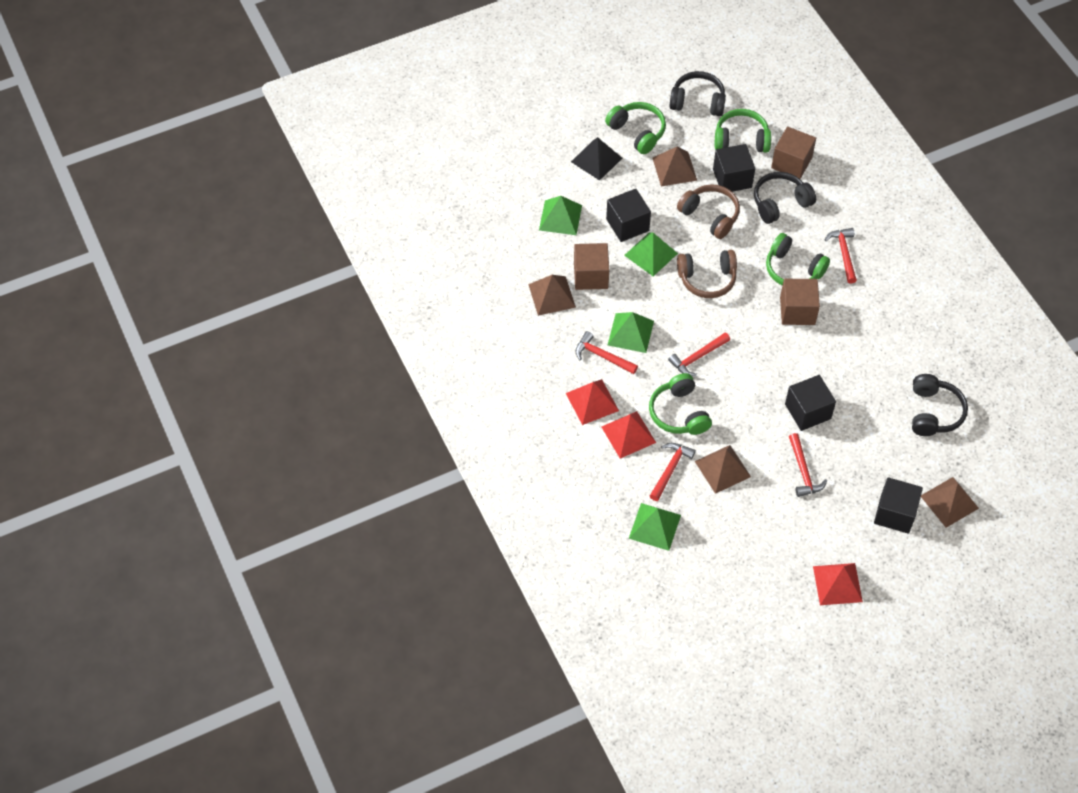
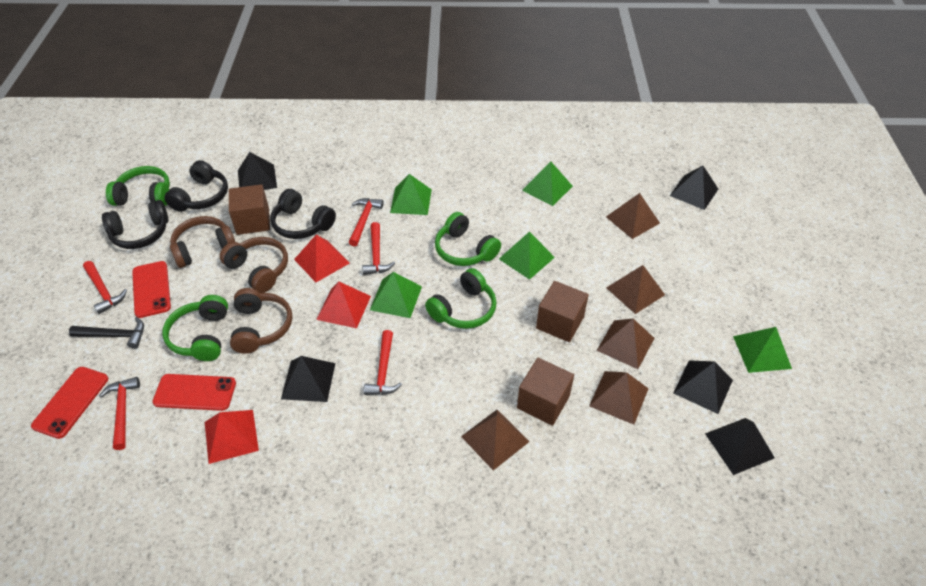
black cube: [606,189,651,242] [713,144,755,194] [785,375,836,431] [874,477,923,534] = 4 -> none = 0
black hammer: none = 0 -> [69,317,144,349] = 1
black pyramid: [571,137,622,181] = 1 -> [238,152,277,190] [281,356,335,402] [670,165,718,210] [673,360,733,414] [705,418,775,475] = 5
brown headphones: [677,184,740,239] [677,250,737,298] = 2 -> [170,216,235,268] [220,237,288,293] [230,288,293,354] = 3
brown pyramid: [528,275,576,316] [653,147,697,186] [695,445,751,494] [921,477,979,528] = 4 -> [461,410,529,470] [589,371,649,425] [596,319,654,369] [606,193,660,239] [606,265,665,314] = 5
green pyramid: [539,196,582,235] [608,312,654,353] [624,232,678,276] [629,503,681,551] = 4 -> [370,272,422,318] [390,174,432,215] [499,231,555,280] [522,162,573,206] [733,327,792,373] = 5
red phone: none = 0 -> [31,367,108,439] [132,261,171,318] [153,374,236,411] = 3

